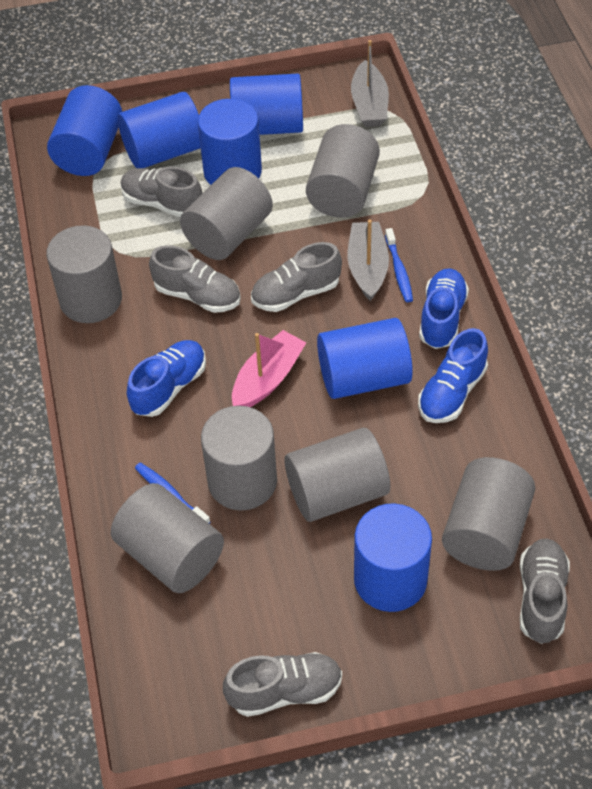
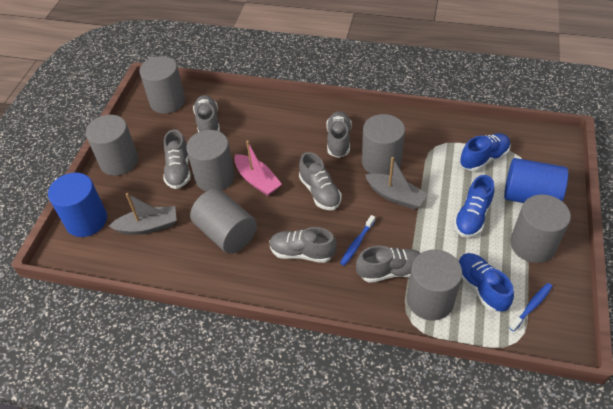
blue cylinder: [47,85,122,176] [118,92,201,168] [198,99,262,185] [230,74,303,135] [317,318,413,399] [354,503,432,612] = 6 -> [48,173,107,237] [504,158,568,203] = 2
grey shoe: [121,167,202,217] [149,245,241,313] [223,652,342,717] [251,242,342,312] [519,538,570,644] = 5 -> [163,129,191,189] [193,95,220,132] [269,227,337,263] [299,152,342,210] [326,111,352,158] [356,246,421,283] = 6

